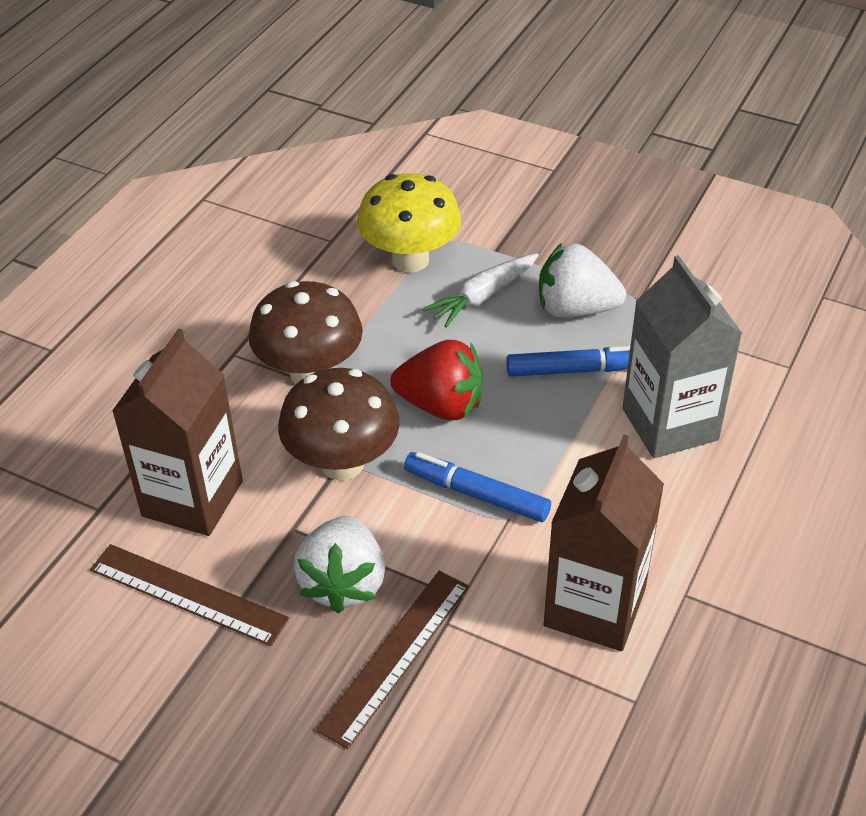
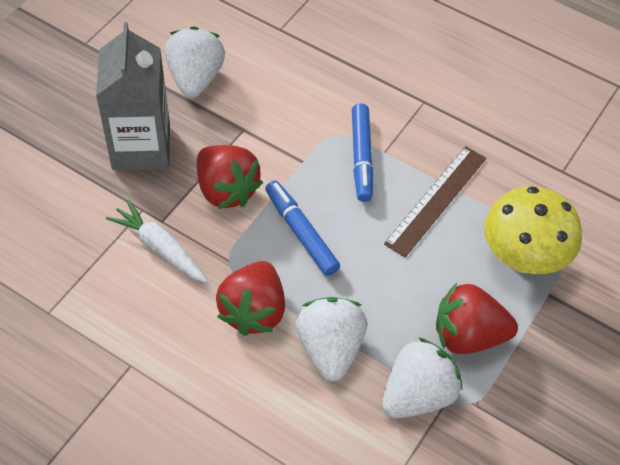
brown carton: [112,328,243,536] [544,435,664,651] = 2 -> none = 0
brown mushroom: [249,281,363,384] [278,368,400,480] = 2 -> none = 0
brown ruler: [90,544,289,646] [316,571,469,749] = 2 -> [384,146,486,257] = 1
red strawberry: [390,340,483,420] = 1 -> [197,145,263,209] [216,261,285,336] [436,283,518,354] = 3
white strawberry: [293,516,385,613] [539,243,626,318] = 2 -> [165,26,225,98] [296,297,367,381] [382,337,462,418] = 3

